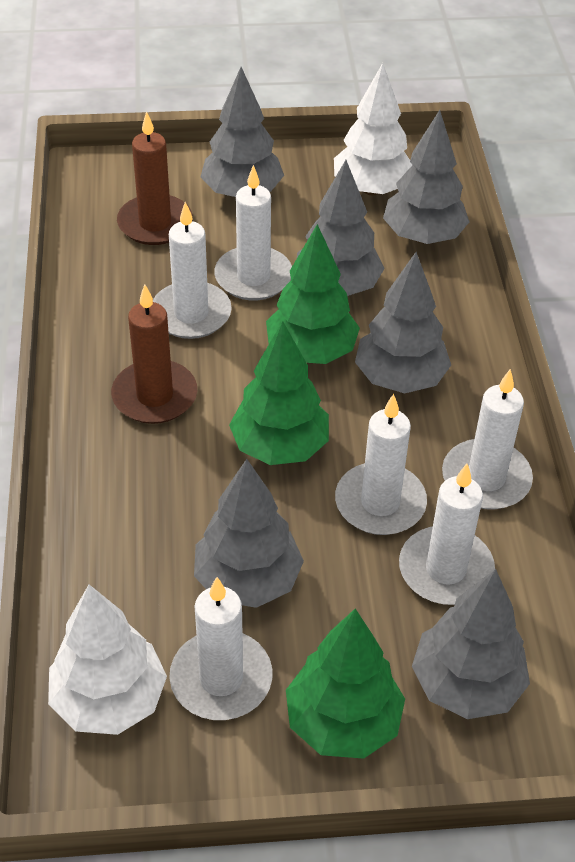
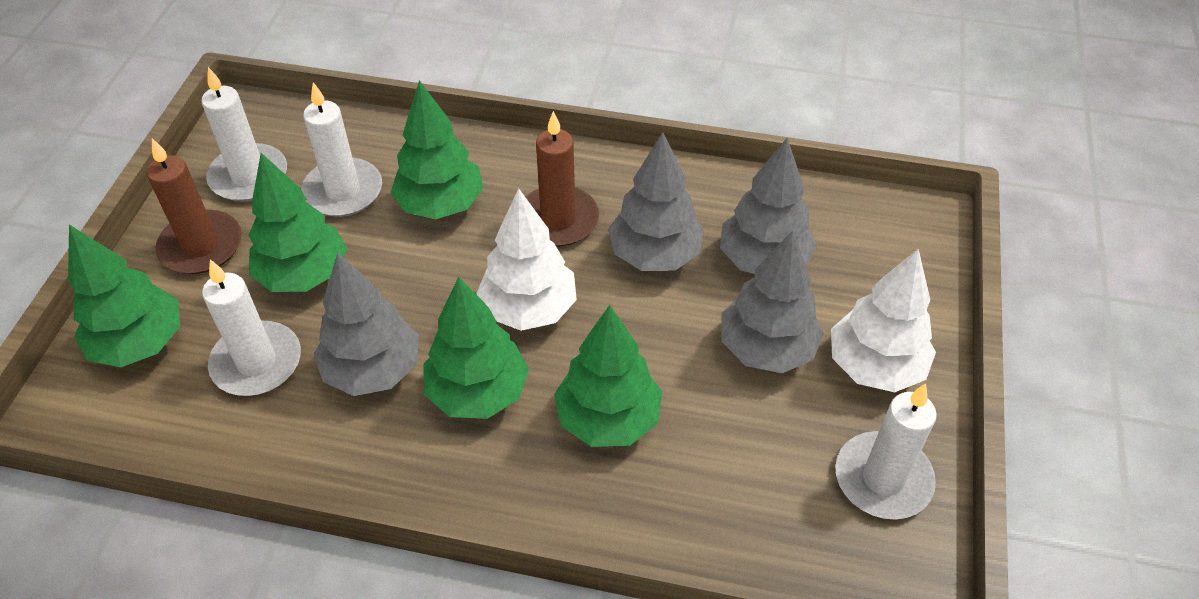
green tree: [229,321,329,465] [266,224,360,364] [286,609,405,759] = 3 -> [68,225,180,367] [248,153,347,292] [390,80,484,219] [423,277,529,419] [554,305,662,447] = 5
grey tree: [194,459,304,608] [201,67,284,198] [297,160,385,296] [355,252,451,393] [383,110,469,244] [412,569,530,719] = 6 -> [314,253,419,396] [608,132,704,271] [720,138,817,274] [722,230,824,373] = 4
white candle: [153,202,232,339] [169,577,272,720] [214,165,292,300] [335,394,427,535] [399,464,495,605] [442,369,533,510] = 6 -> [201,67,287,202] [202,259,301,396] [301,82,382,217] [835,383,937,519] = 4

